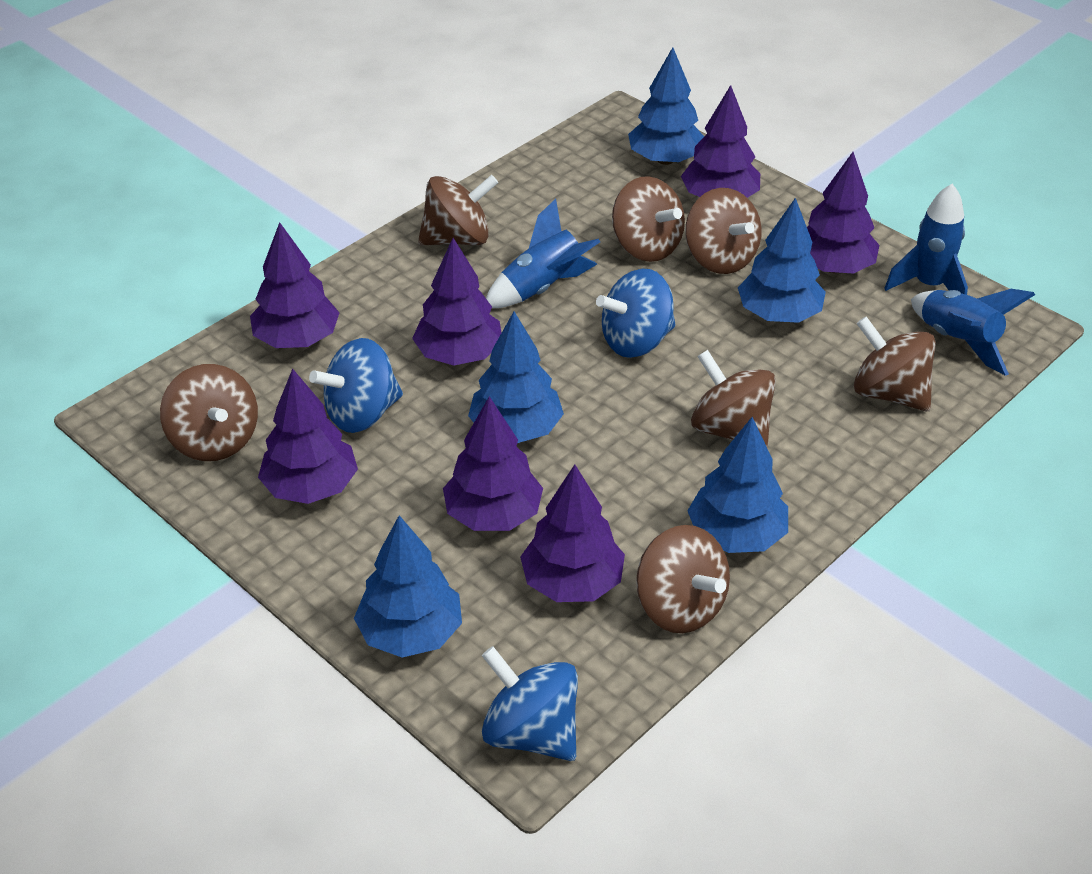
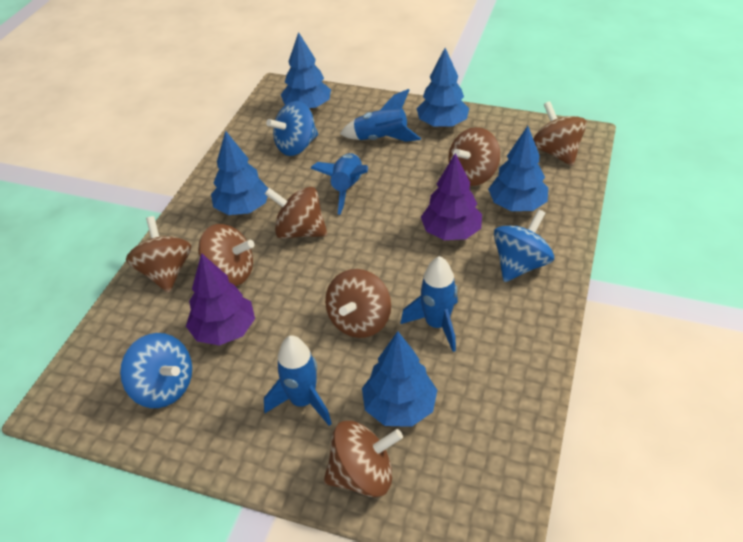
blue rocket: [486,199,600,308] [884,184,968,295] [911,289,1035,376] = 3 -> [264,335,332,426] [311,153,368,215] [340,89,421,142] [401,256,458,352] = 4
purple tree: [250,222,340,348] [258,368,358,504] [412,238,501,365] [443,396,543,531] [520,464,625,602] [681,85,760,198] [807,152,879,274] = 7 -> [186,253,255,346] [421,153,482,240] = 2

